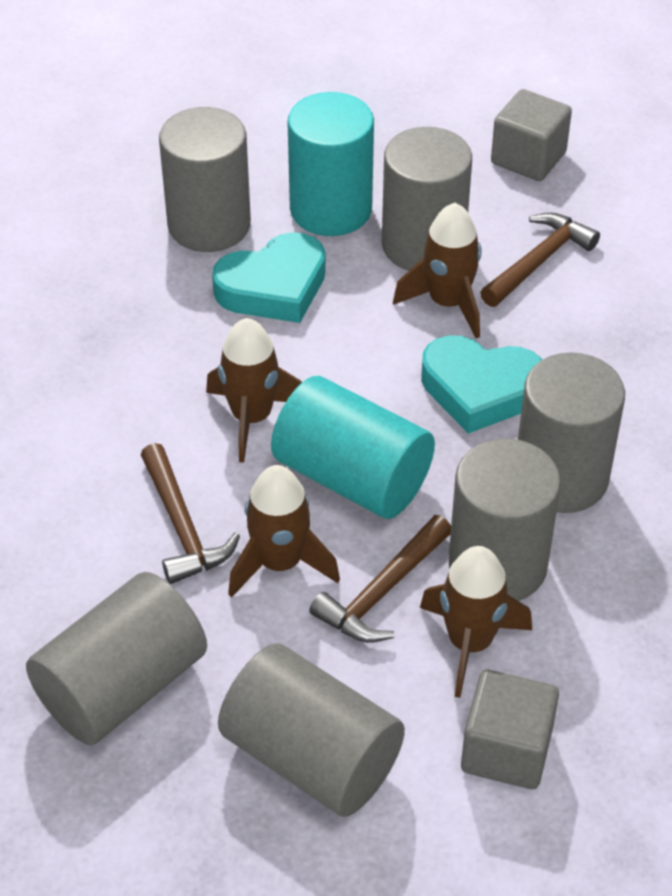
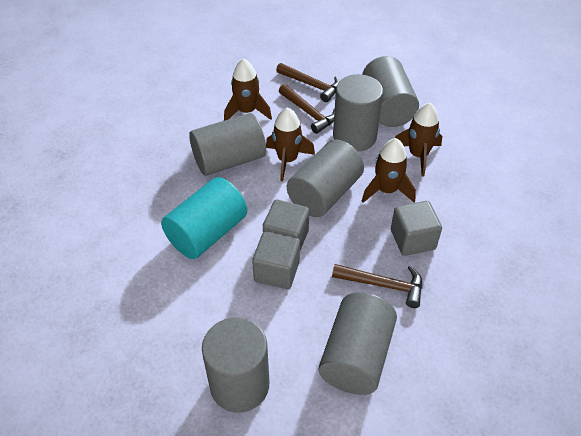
grey cube: [461,670,559,789] [491,89,572,181] = 2 -> [252,231,300,289] [263,199,309,250] [391,201,442,256] = 3
turquoise cylinder: [271,376,435,519] [287,92,374,236] = 2 -> [161,177,247,259] = 1
turquoise heart: [212,232,326,323] [421,335,542,434] = 2 -> none = 0

